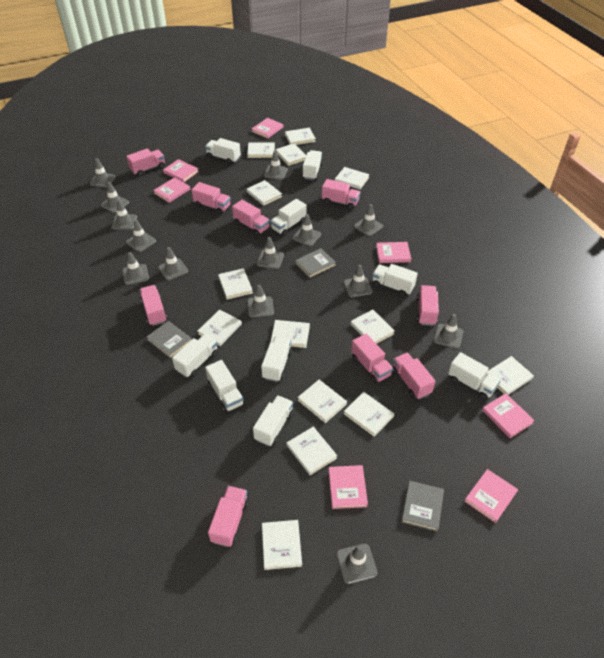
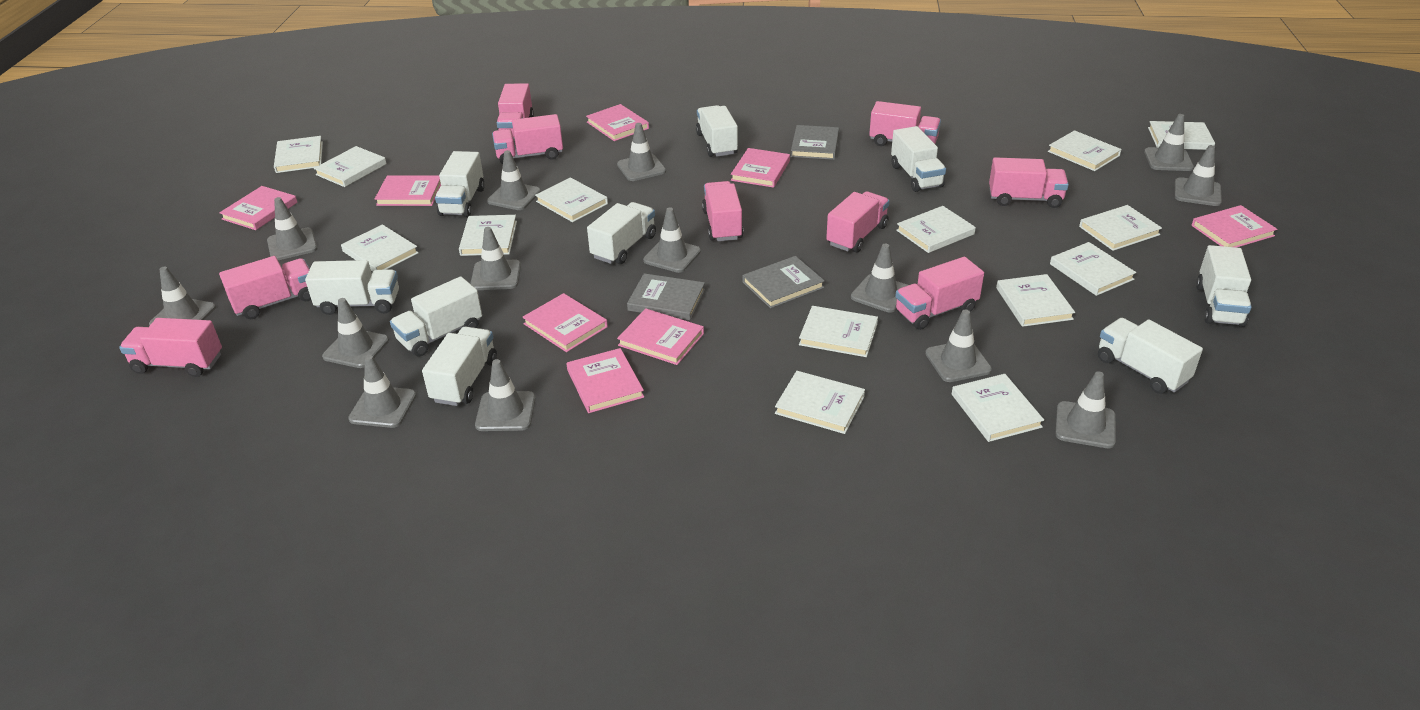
pink book: [153,177,190,203] [163,159,199,182] [252,118,283,139] [328,465,368,509] [376,242,411,263] [464,469,518,523] [482,393,535,438] = 7 -> [219,186,298,230] [375,175,441,206] [522,293,608,352] [566,348,644,413] [586,104,649,141] [617,308,704,365] [731,148,790,188] [1191,205,1277,248] = 8

